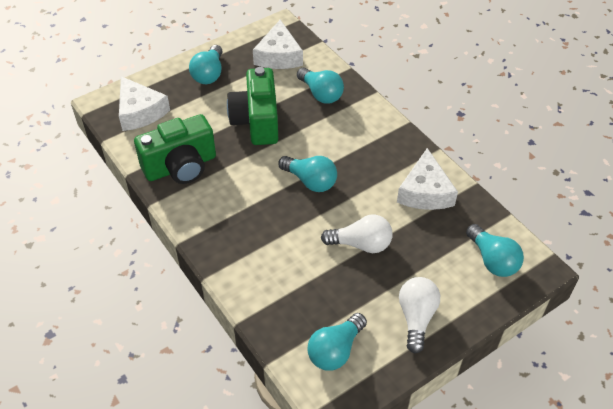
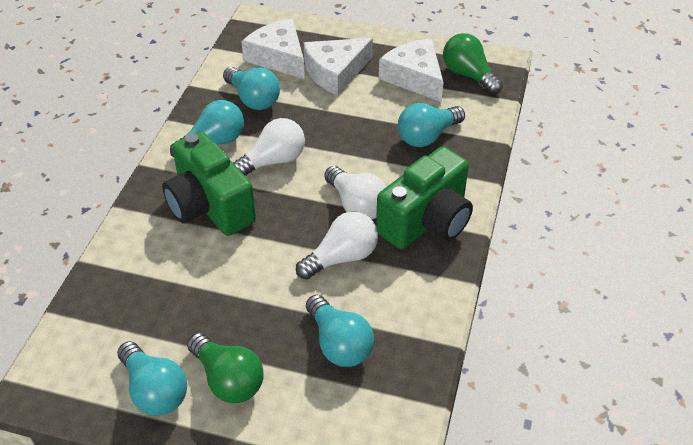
green light bulb: none = 0 -> [187,333,264,403] [443,33,503,94] = 2
white light bulb: [321,215,392,253] [399,277,440,354] = 2 -> [233,118,305,176] [296,212,378,280] [324,166,386,219] = 3

